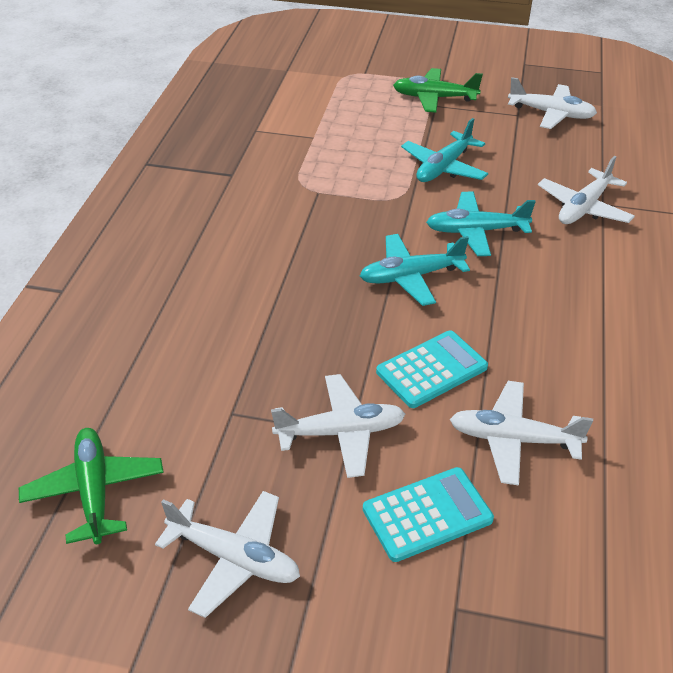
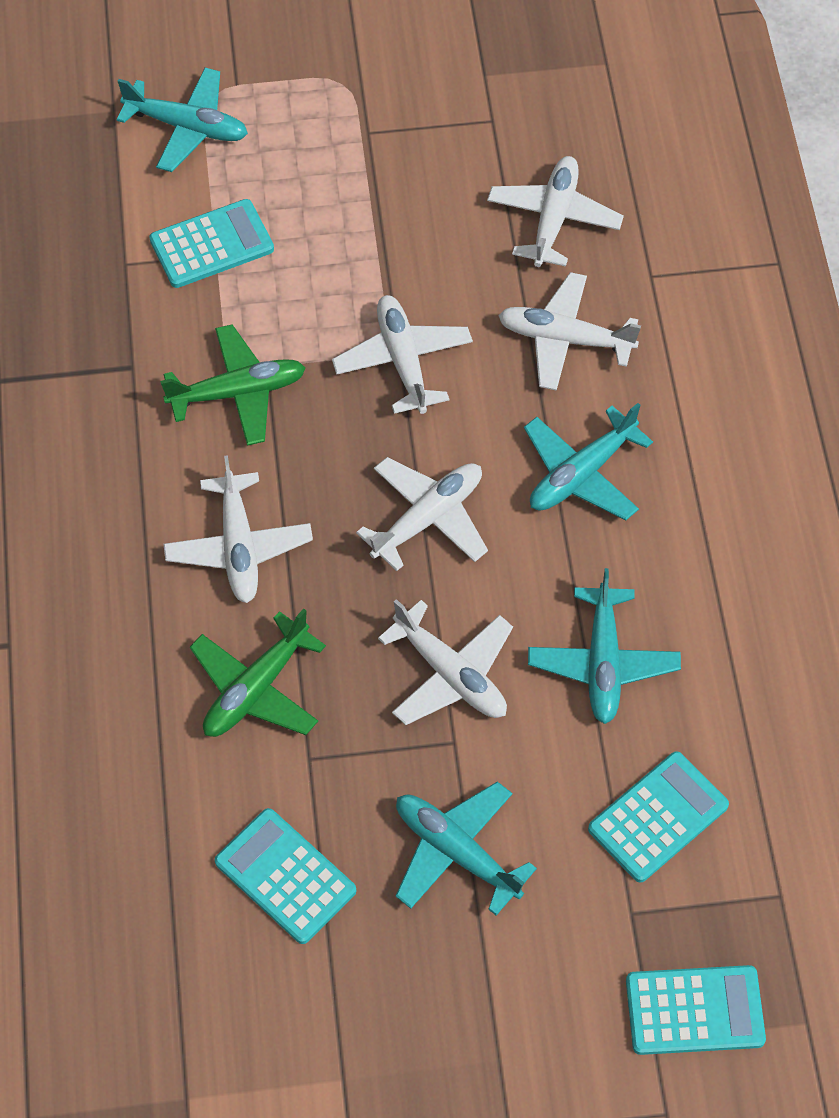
turquoise calculator: [363,467,494,562] [376,330,488,408] = 2 -> [149,199,274,288] [215,808,356,944] [588,751,729,883] [626,965,766,1055] = 4
turquoise plane: [360,234,470,306] [401,118,488,182] [426,192,536,256] = 3 -> [116,67,248,172] [396,782,537,916] [524,403,653,520] [528,568,681,724] = 4
white plane: [155,491,300,618] [271,374,405,478] [450,381,593,486] [508,77,597,129] [538,156,635,224] = 5 -> [163,455,313,603] [332,295,473,414] [356,457,488,571] [378,599,513,725] [487,156,624,267] [498,272,641,391] = 6

